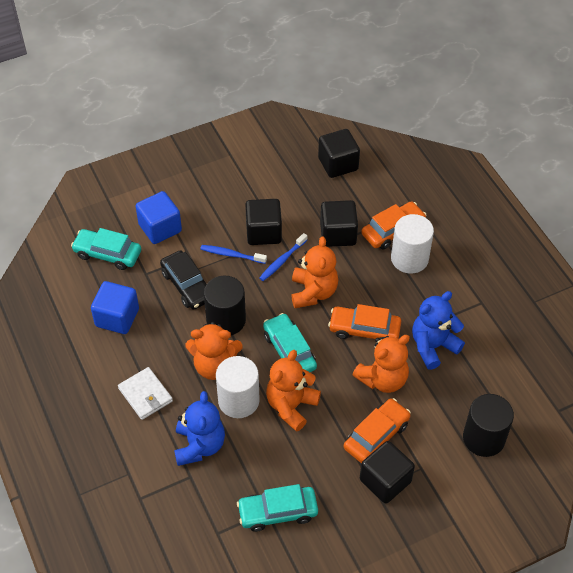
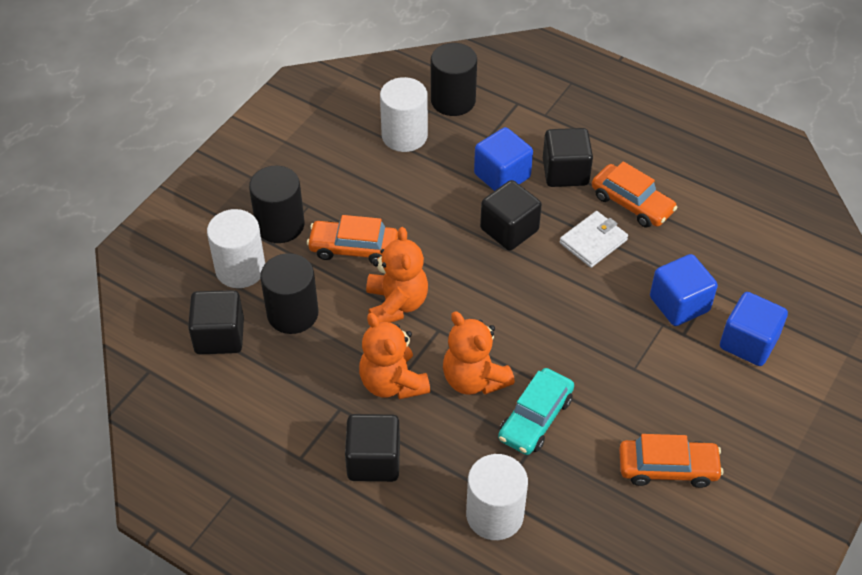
black car: [160,250,207,309] = 1 -> none = 0
black cylinder: [204,276,246,335] [463,394,514,457] = 2 -> [249,166,305,243] [260,253,318,334] [431,43,477,116] = 3
blue cube: [91,281,139,334] [135,191,182,244] = 2 -> [474,127,533,191] [650,254,718,326] [720,292,788,366] = 3
blue teddy bear: [174,391,225,466] [412,291,465,370] = 2 -> none = 0
blue toothbrush: [200,245,267,264] [259,233,307,281] = 2 -> none = 0
orange teddy bear: [186,322,242,380] [266,350,321,432] [291,236,338,308] [352,335,410,393] = 4 -> [359,313,430,399] [366,227,428,323] [443,311,515,395] = 3
turquoise car: [71,228,141,270] [237,484,318,532] [263,313,317,372] = 3 -> [498,368,574,455] = 1
white cylinder: [216,356,260,418] [391,214,434,274] = 2 -> [207,209,265,288] [380,77,428,152] [466,454,528,540] = 3

